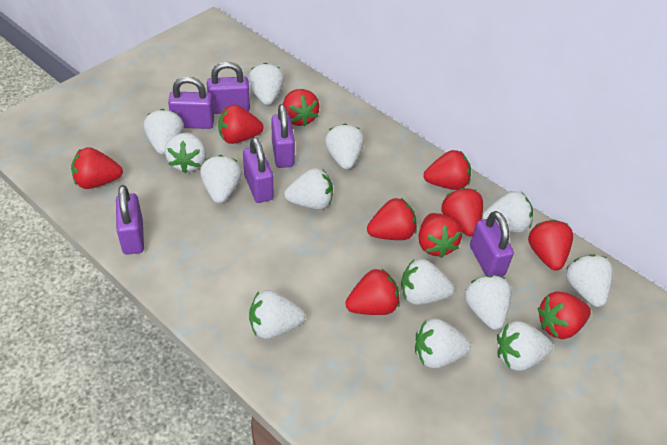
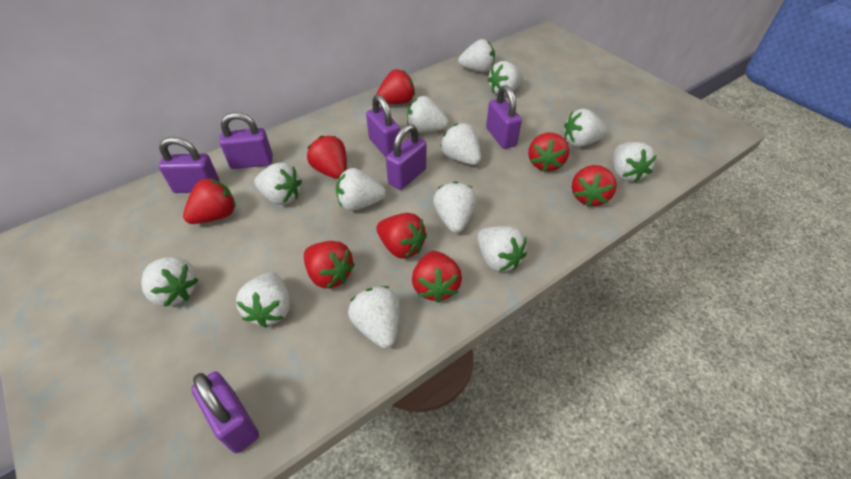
red strawberry: [71,147,123,189] [218,105,264,144] [283,89,319,127] [345,268,400,315] [367,198,417,240] [419,213,462,258] [424,150,471,190] [441,188,483,237] [528,220,573,271] [537,291,591,339] = 10 -> [183,178,236,224] [304,241,355,289] [307,136,347,179] [376,69,415,104] [376,213,427,259] [412,251,462,303] [528,133,569,172] [572,165,617,207] = 8

